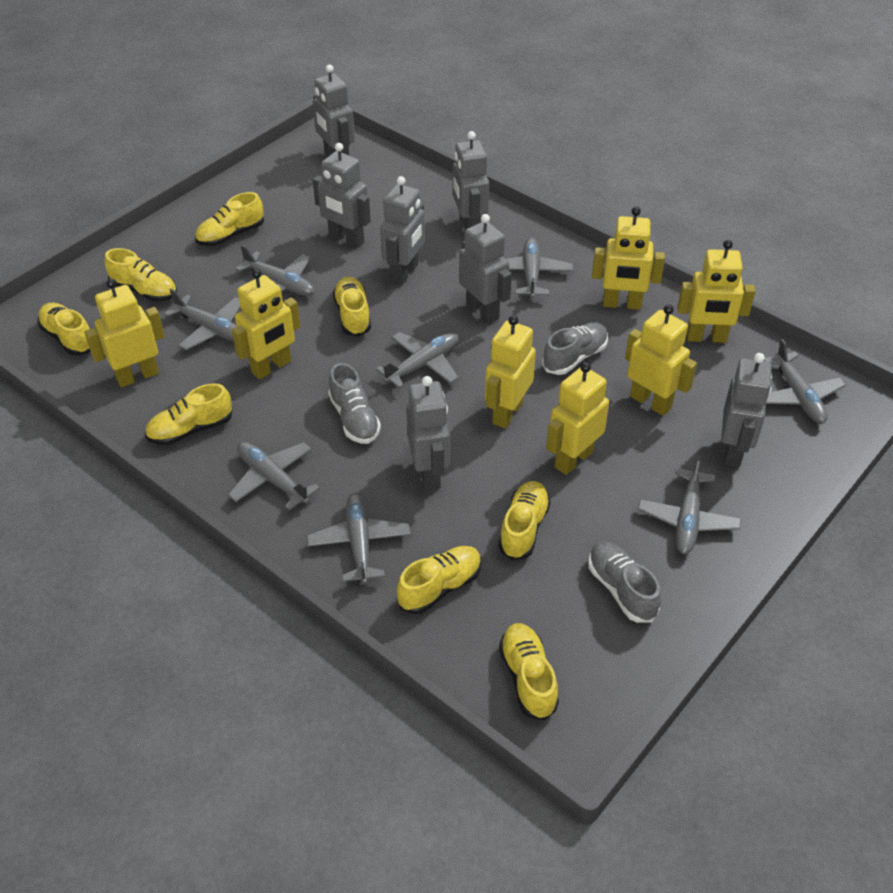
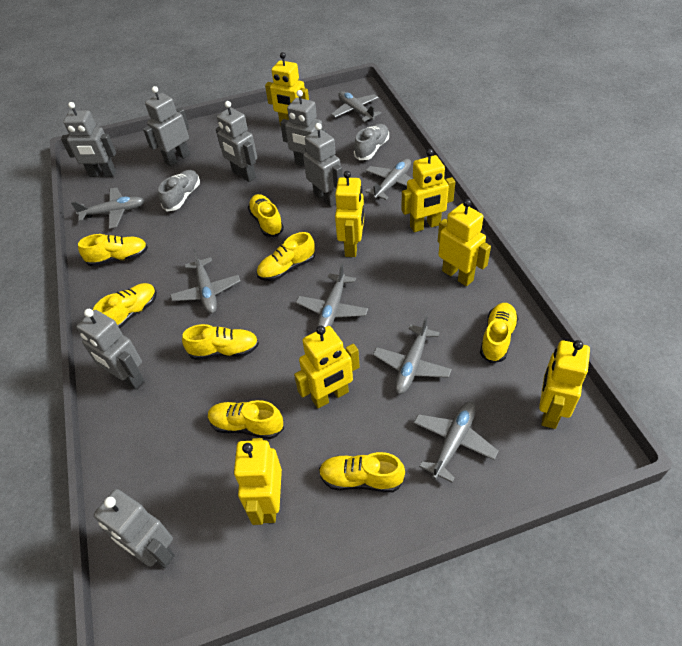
grey plane: [164,289,240,351] [228,442,320,511] [235,245,315,296] [307,493,411,584] [376,332,459,389] [506,238,573,298] [638,455,741,554] [764,339,846,424] = 8 -> [71,187,145,229] [170,249,240,314] [296,263,368,327] [331,91,381,122] [365,159,412,200] [373,316,452,394] [413,401,498,483] = 7
grey shoe: [328,363,381,444] [542,322,608,375] [588,541,661,623] = 3 -> [158,170,200,211] [354,124,389,160] = 2

